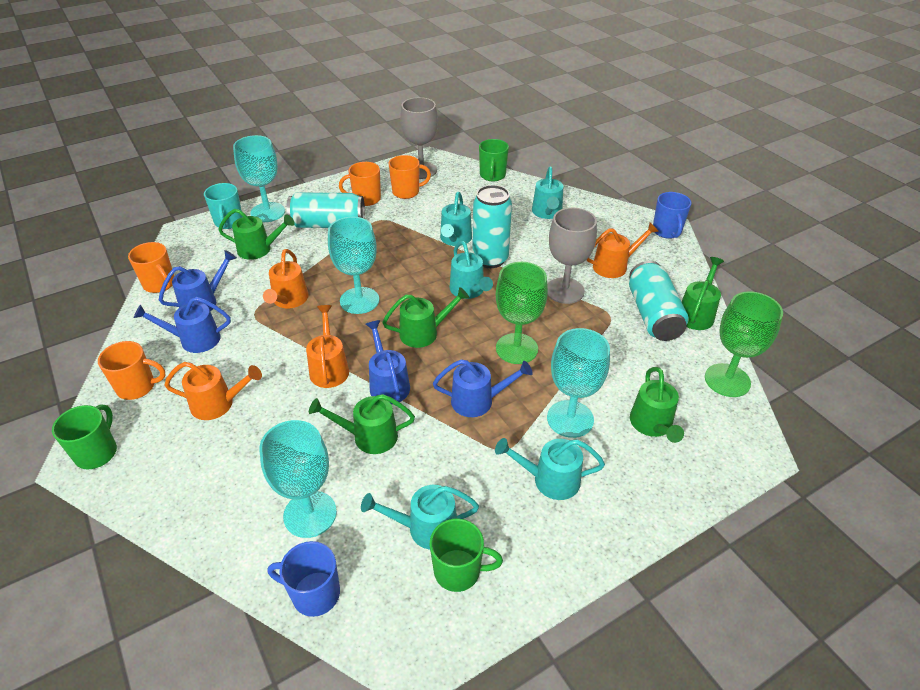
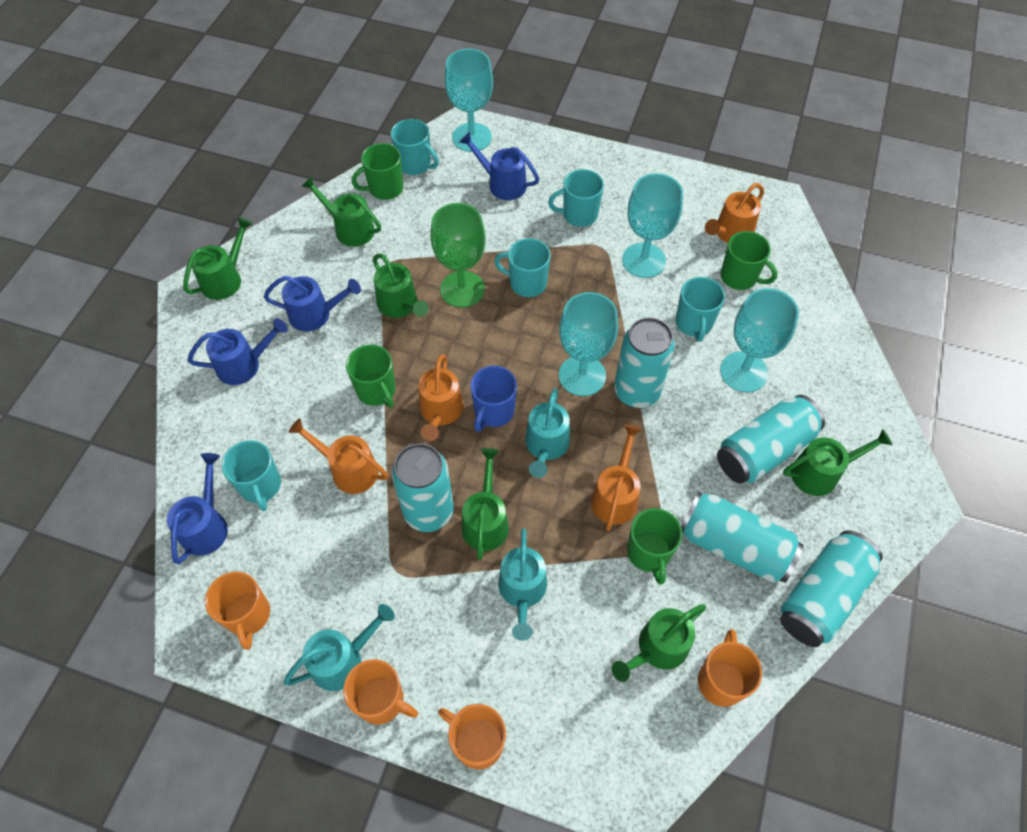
blue mug: [268,541,340,617] [653,192,691,239] = 2 -> [470,366,517,432] = 1
green goblet: [496,262,548,364] [705,291,783,397] = 2 -> [430,203,486,308] = 1
green mug: [52,404,117,470] [430,519,503,592] [479,139,509,181] = 3 -> [346,345,396,408] [352,143,403,200] [627,508,682,585] [721,231,777,290] = 4
green watering can: [218,209,295,260] [309,394,415,454] [382,287,469,348] [630,367,684,443] [682,257,724,330] = 5 -> [183,217,253,300] [302,176,381,247] [373,254,429,318] [462,448,509,560] [612,604,706,682] [783,429,892,496] = 6
grey goblet: [400,97,438,179] [547,208,597,304] = 2 -> none = 0
turquoise can: [286,192,365,228] [472,185,512,268] [629,261,689,341] = 3 -> [392,443,454,532] [614,317,675,408] [681,492,804,583] [717,395,825,484] [780,530,883,647] = 5
turquoise mug: [204,183,242,229] = 1 -> [222,440,281,511] [390,119,439,175] [494,238,551,297] [548,169,604,227] [675,277,725,342] = 5
turquoise watering can: [361,485,479,550] [440,192,472,246] [450,241,493,299] [495,438,605,500] [532,167,563,219] = 5 -> [284,604,395,691] [498,528,547,641] [525,388,570,478] = 3

